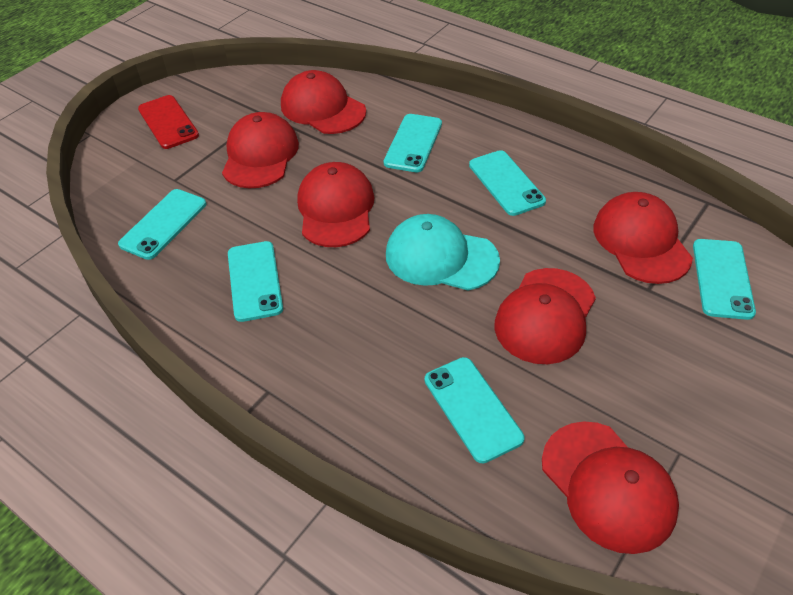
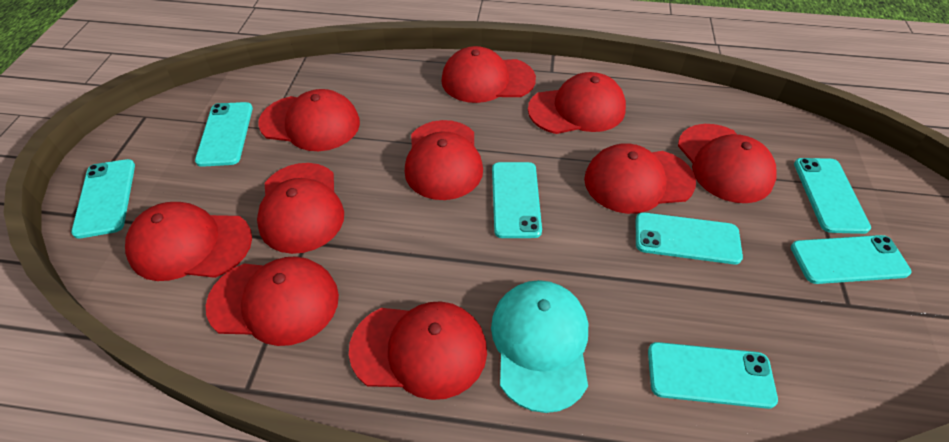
red cap: [222,112,299,188] [281,70,366,134] [297,162,375,247] [495,268,596,364] [542,421,679,554] [593,192,693,284] = 6 -> [125,202,252,281] [206,256,339,346] [257,163,344,254] [258,89,360,151] [349,301,487,400] [405,120,483,200] [441,46,536,103] [528,72,626,134] [584,143,696,214] [678,124,777,203] = 10
red phone: [138,95,199,149] = 1 -> none = 0
turquoise phone: [118,189,206,260] [228,241,283,322] [383,114,442,172] [425,357,525,463] [469,150,546,216] [693,239,756,320] = 6 -> [71,159,135,239] [195,102,253,167] [492,162,542,238] [636,212,743,264] [648,342,778,409] [791,235,911,284] [794,158,871,234] = 7

